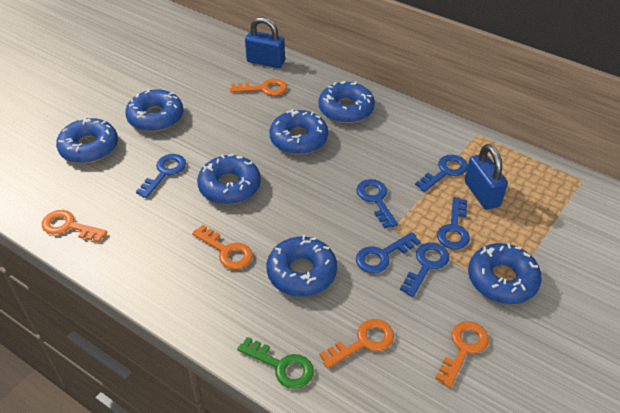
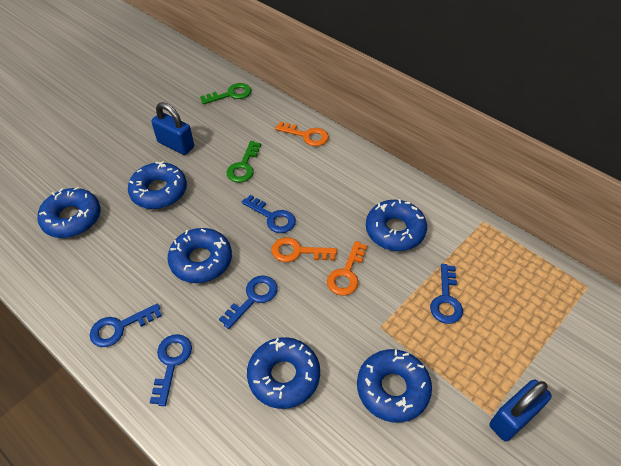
blue donut: [56,117,118,163] [125,89,183,132] [197,154,261,204] [267,235,337,296] [269,109,328,155] [318,81,375,123] [468,243,542,304] = 7 -> [37,187,100,238] [128,161,187,209] [167,228,232,283] [247,337,320,409] [357,349,432,423] [366,199,427,251] = 6
blue key: [136,154,186,198] [356,179,398,229] [356,232,421,273] [400,242,449,297] [415,155,468,192] [437,197,470,249] = 6 -> [90,303,162,347] [150,334,192,406] [219,275,278,329] [242,195,296,233] [430,264,463,324] = 5
green key: [237,337,314,389] = 1 -> [200,83,251,104] [227,141,261,183] = 2
orange key: [42,210,107,242] [192,225,253,269] [230,79,287,96] [320,319,394,368] [435,321,489,388] = 5 -> [271,237,337,262] [275,122,329,146] [327,241,367,296] = 3

